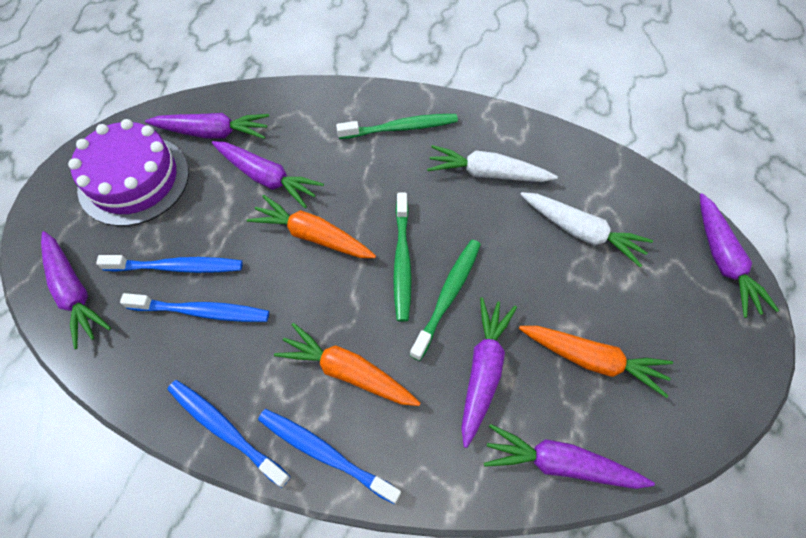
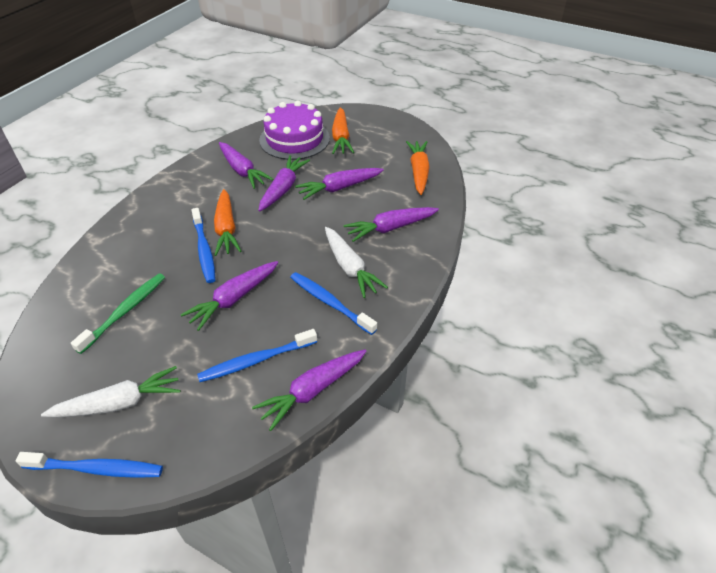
green toothbrush: [336,114,458,139] [393,193,411,322] [410,240,481,361] = 3 -> [71,273,165,354] = 1

